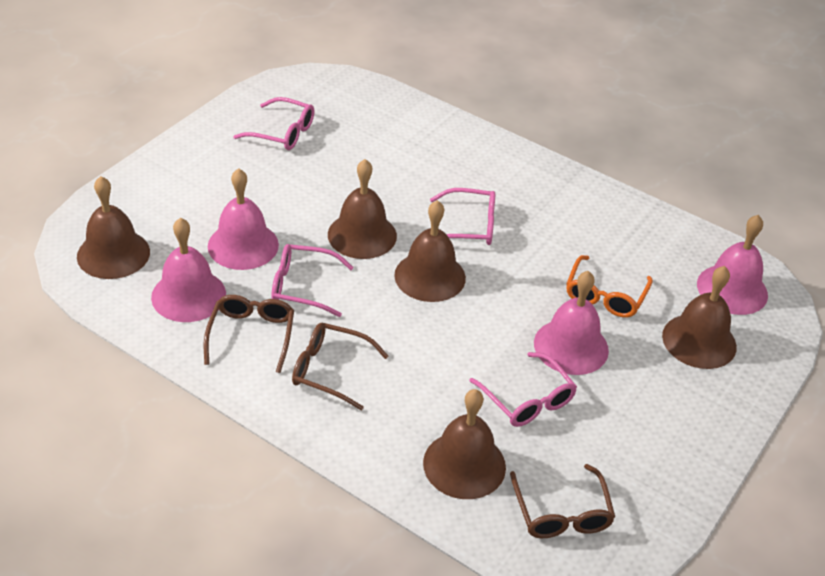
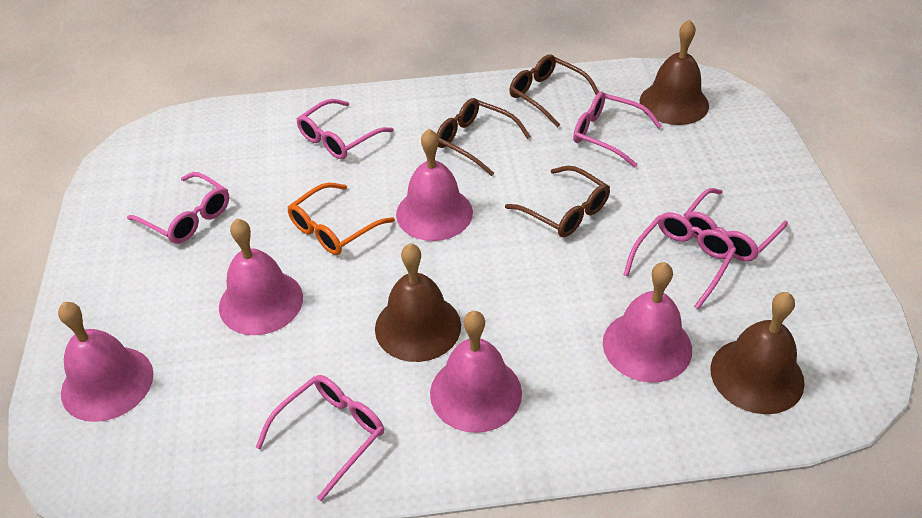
brown bell: [77,176,150,279] [328,159,397,259] [394,200,466,302] [423,389,506,499] [662,266,737,369] = 5 -> [375,243,461,362] [640,19,709,125] [710,292,805,414] = 3
pink bell: [151,218,226,322] [208,168,279,270] [534,271,609,375] [697,215,768,315] = 4 -> [58,302,154,422] [219,219,303,335] [396,129,473,241] [430,311,522,433] [603,262,692,383] = 5
pink glasses: [233,97,315,150] [272,244,354,317] [430,188,495,245] [469,352,577,427] = 4 -> [127,172,229,244] [255,375,384,501] [297,99,394,159] [573,92,662,167] [623,212,736,310] [684,188,788,262] = 6

